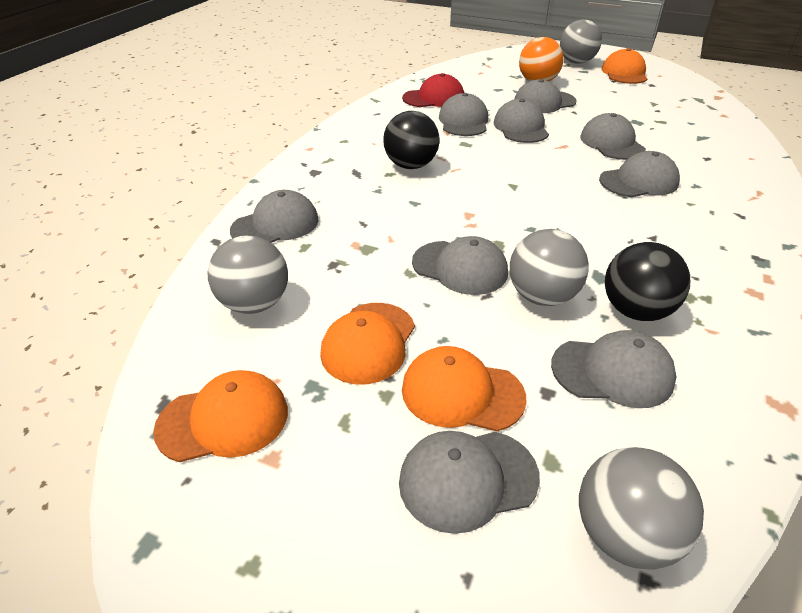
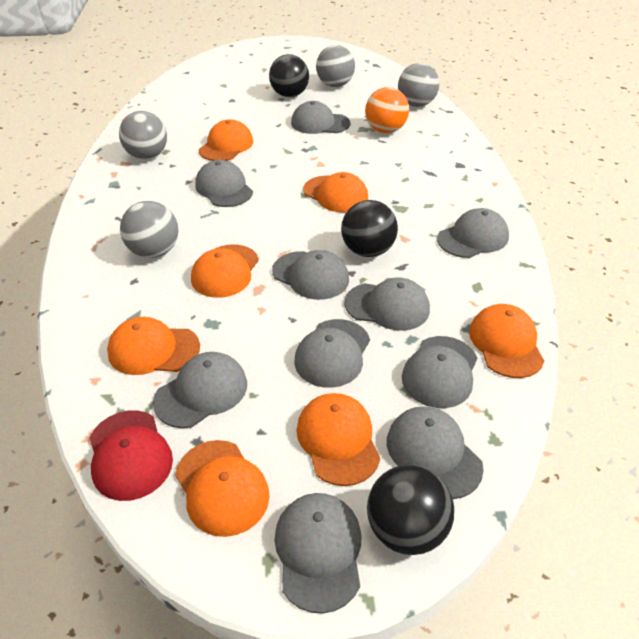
black ball: [383,111,440,169] [605,242,690,321] = 2 -> [269,54,309,97] [341,200,398,257] [367,465,454,555] = 3
grey cap: [230,190,319,243] [399,431,540,534] [412,236,508,295] [439,93,488,136] [493,99,549,143] [515,79,577,113] [551,330,676,408] [580,113,646,160] [599,151,680,197] = 9 -> [153,352,247,428] [195,160,253,207] [272,250,349,300] [275,493,361,614] [291,101,350,134] [294,319,370,388] [345,277,430,331] [387,406,484,499] [402,336,477,408] [437,208,509,258] = 10
orange cap: [153,370,288,462] [320,303,415,384] [402,346,527,431] [602,48,647,84] = 4 -> [107,317,200,375] [175,440,270,537] [191,244,259,298] [199,119,253,161] [297,393,380,486] [303,172,368,212] [469,304,544,378] = 7

